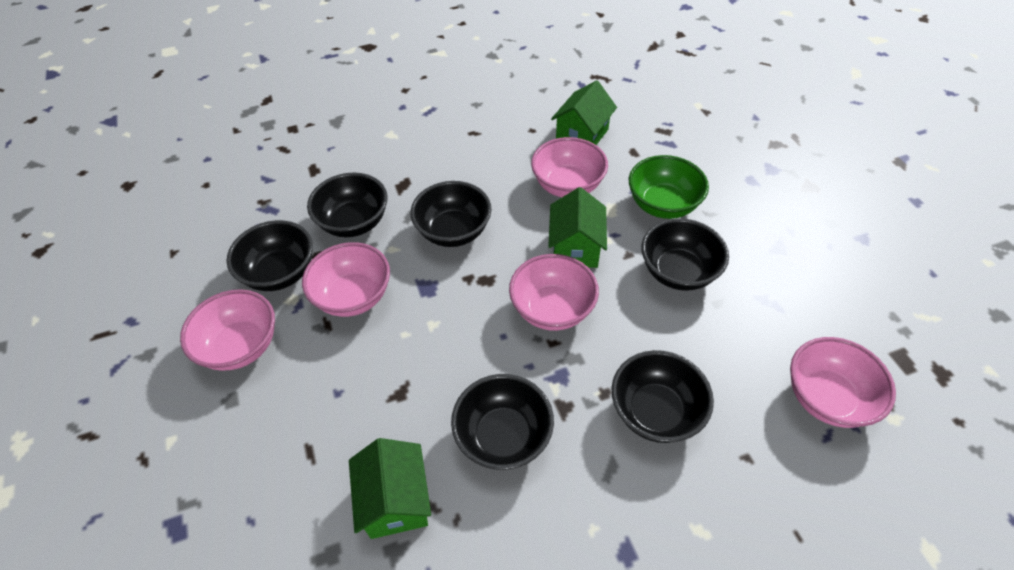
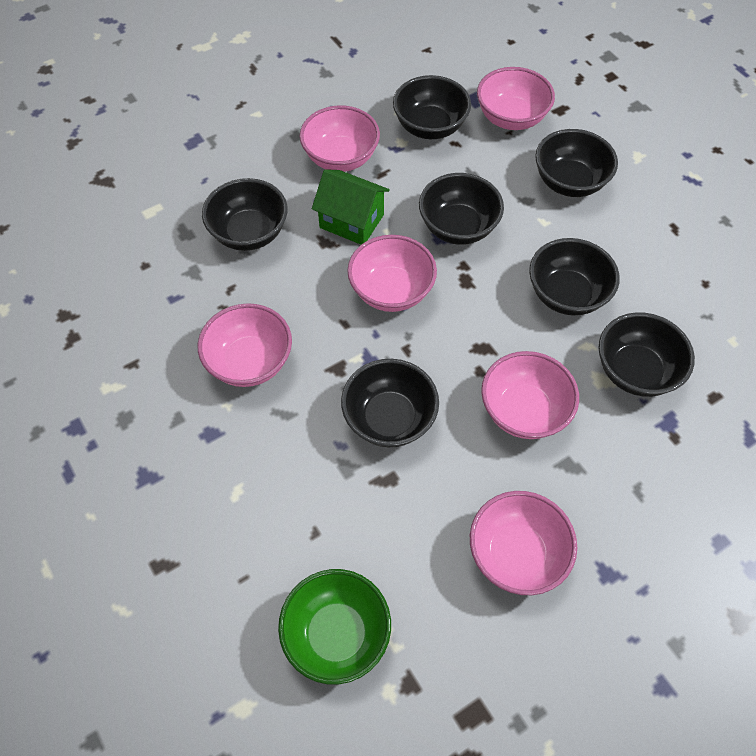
black bowl: [227,220,313,291] [307,172,388,237] [410,181,492,247] [451,374,554,470] [612,350,714,443] [642,218,729,291] = 6 -> [202,178,288,251] [341,359,439,447] [393,75,471,139] [419,173,504,245] [529,238,620,315] [535,129,618,197] [599,312,695,397] = 7
green house: [349,438,431,539] [548,187,607,268] [551,80,617,145] = 3 -> [312,169,390,244] = 1
pink bowl: [180,289,275,371] [302,242,390,317] [509,254,599,331] [531,137,608,197] [790,337,896,428] = 5 -> [198,303,292,387] [299,105,380,172] [347,235,437,312] [470,491,577,595] [477,67,555,130] [481,351,579,439] = 6

